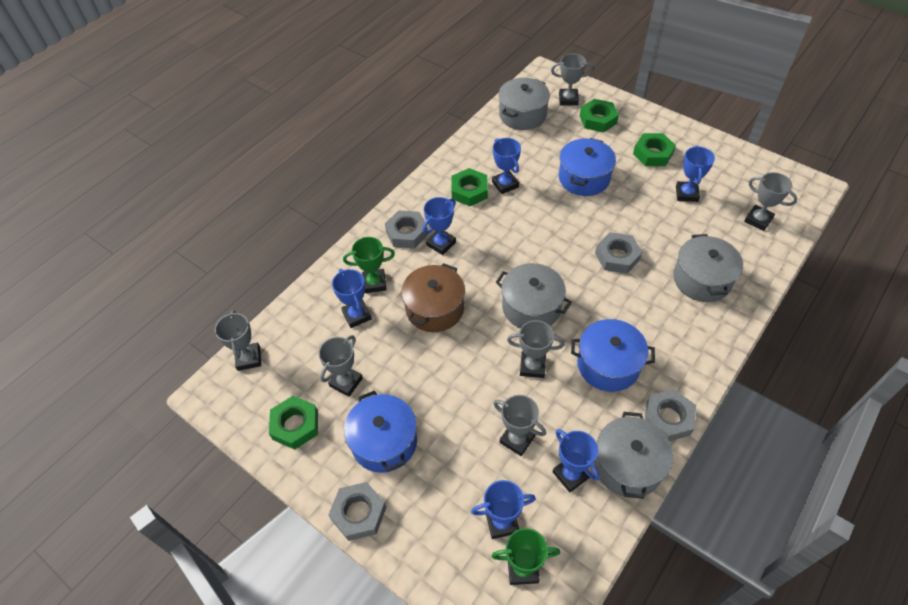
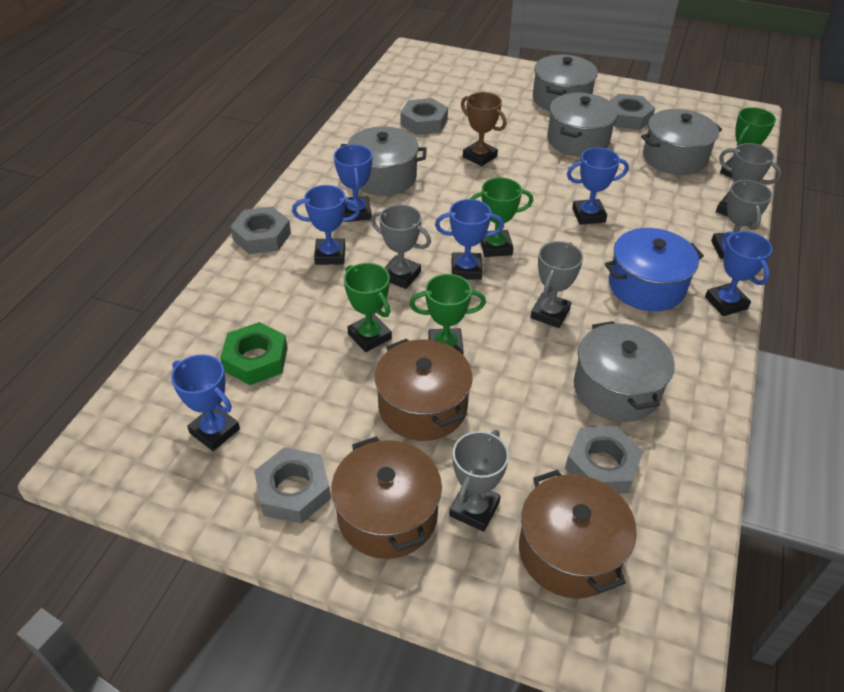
blue pot: [344,391,417,473] [559,138,616,196] [571,319,655,392] = 3 -> [605,228,704,311] = 1
brown pot: [401,263,465,332] = 1 -> [331,436,442,559] [375,339,473,441] [519,470,637,599] = 3
brown trophy: none = 0 -> [461,92,507,167] = 1
green nut: [269,396,318,449] [451,168,488,206] [580,99,619,133] [633,133,676,166] = 4 -> [220,322,288,385] = 1
green trophy: [343,237,395,293] [491,528,560,585] = 2 -> [344,263,392,352] [409,274,486,355] [470,178,533,257] [720,107,776,178] = 4
grey nut: [328,482,386,541] [385,210,428,248] [595,232,642,274] [645,389,696,441] = 4 -> [230,207,291,254] [254,447,331,524] [400,98,448,135] [565,426,643,494] [609,94,655,130] = 5
grey pot: [495,263,572,329] [498,78,550,130] [594,412,673,499] [673,234,743,302] = 4 -> [341,126,427,196] [533,55,598,111] [547,93,618,157] [574,321,675,422] [641,109,722,175] = 5
grey trophy: [215,310,261,371] [319,335,363,397] [493,395,546,456] [507,320,565,378] [551,53,594,105] [744,172,797,231] = 6 -> [371,205,431,289] [449,430,509,532] [530,241,583,328] [711,179,772,259] [716,143,782,217] = 5

